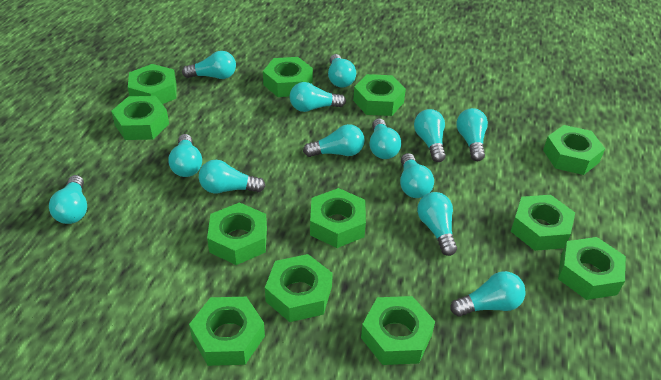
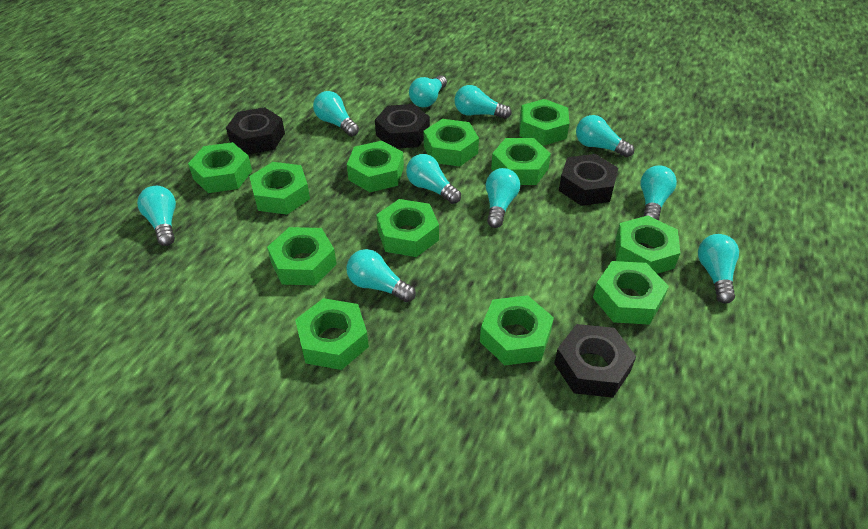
black nut: none = 0 -> [226,107,285,154] [375,104,430,148] [554,324,636,398] [559,154,618,206] = 4
turquoise light bulb: [49,175,87,224] [168,134,202,177] [182,51,236,79] [199,160,265,194] [290,82,346,112] [303,124,365,157] [328,54,356,88] [369,118,401,159] [400,153,434,198] [414,109,446,162] [417,192,457,256] [451,271,526,317] [456,108,488,161] = 13 -> [137,186,176,246] [313,91,359,136] [346,249,416,302] [406,154,461,204] [409,75,447,107] [454,85,511,119] [486,168,520,228] [576,115,634,157] [640,165,677,220] [698,234,739,304] = 10

